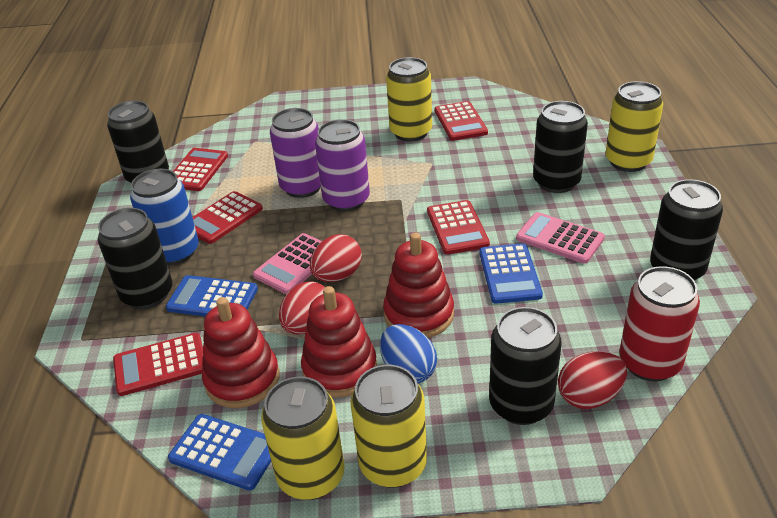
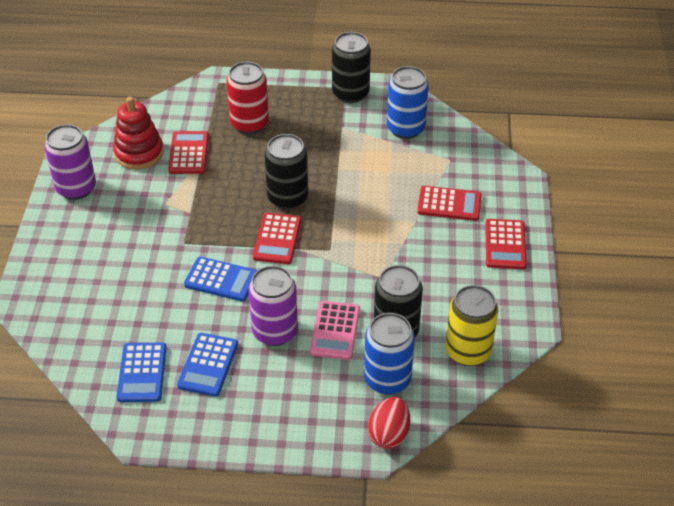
black can: [98,208,173,309] [107,101,169,183] [489,307,562,425] [533,101,588,193] [650,179,723,281] = 5 -> [265,134,308,210] [332,32,371,103] [374,265,423,337] = 3
blue can: [130,169,199,265] = 1 -> [364,313,415,395] [387,66,429,139] = 2
blue egg: [380,324,437,383] = 1 -> none = 0
pink calculator: [253,233,322,294] [516,212,605,264] = 2 -> [310,301,360,360] = 1
red calculator: [113,333,203,396] [173,148,228,191] [193,191,263,244] [427,200,490,255] [435,101,488,141] = 5 -> [168,131,209,174] [253,213,301,264] [417,186,482,221] [485,219,527,269] = 4
red egg: [279,281,325,335] [310,234,362,282] [558,351,627,409] = 3 -> [368,397,410,449] = 1
red stacking toy: [202,297,280,408] [301,286,377,398] [383,233,454,338] = 3 -> [113,97,164,170] = 1
yellow can: [261,377,345,500] [350,365,427,488] [386,57,432,142] [606,81,663,172] = 4 -> [445,285,499,366] = 1

